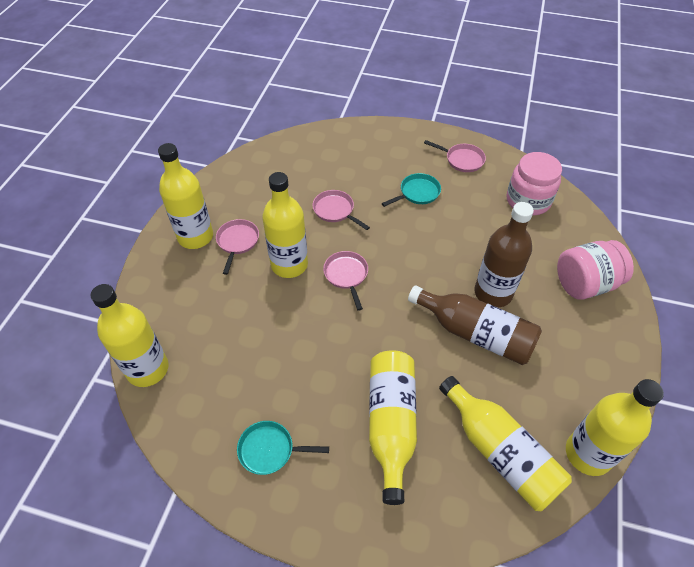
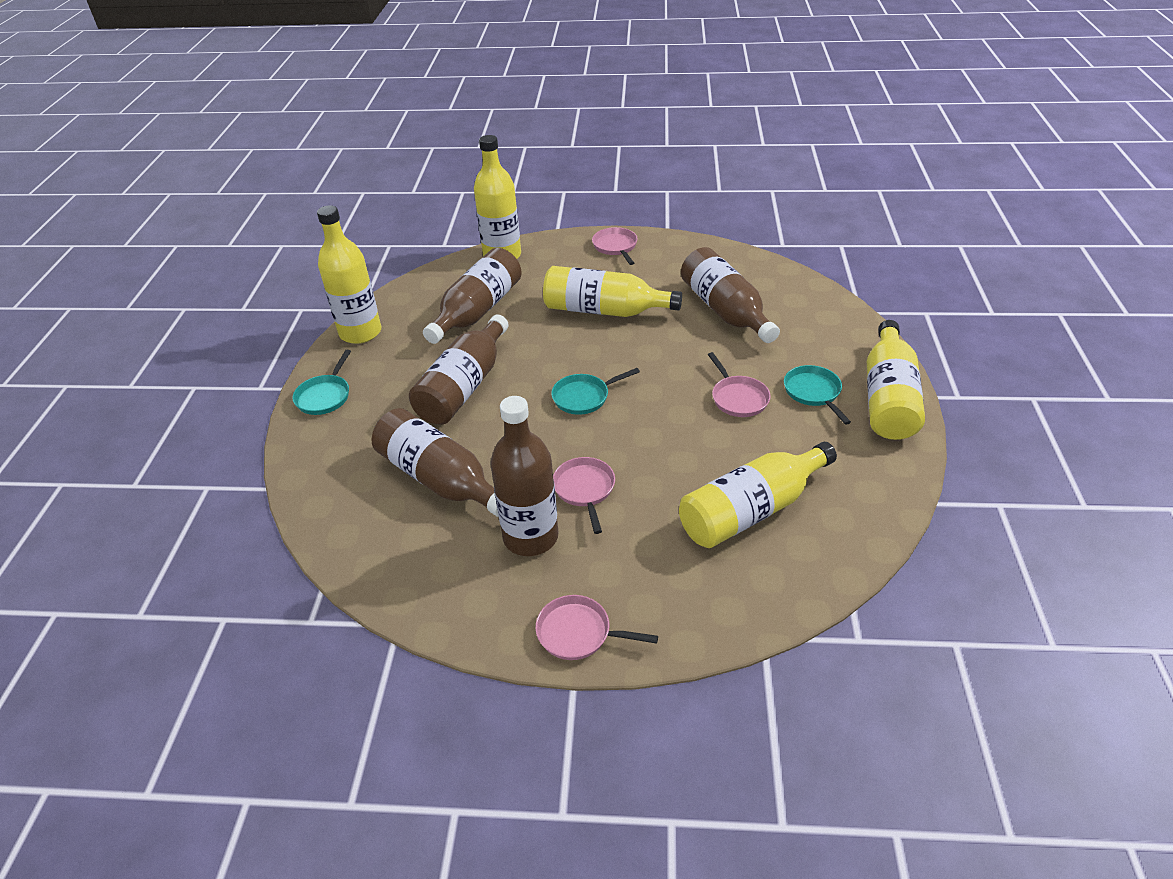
brown bottle: [408,285,542,365] [474,202,534,308] = 2 -> [372,408,499,517] [409,315,509,425] [423,248,522,344] [490,396,558,556] [681,247,780,343] = 5
pink jar: [507,152,562,215] [557,240,634,300] = 2 -> none = 0
turquoise pan: [237,421,329,475] [382,173,441,207] = 2 -> [292,350,351,415] [551,368,640,415] [784,365,851,425] = 3
yellow bottle: [91,284,168,387] [158,143,213,249] [262,172,308,278] [369,350,417,505] [439,376,572,511] [566,379,664,476] = 6 -> [317,205,381,344] [474,135,521,259] [543,266,682,317] [679,442,837,548] [867,320,925,440] = 5

